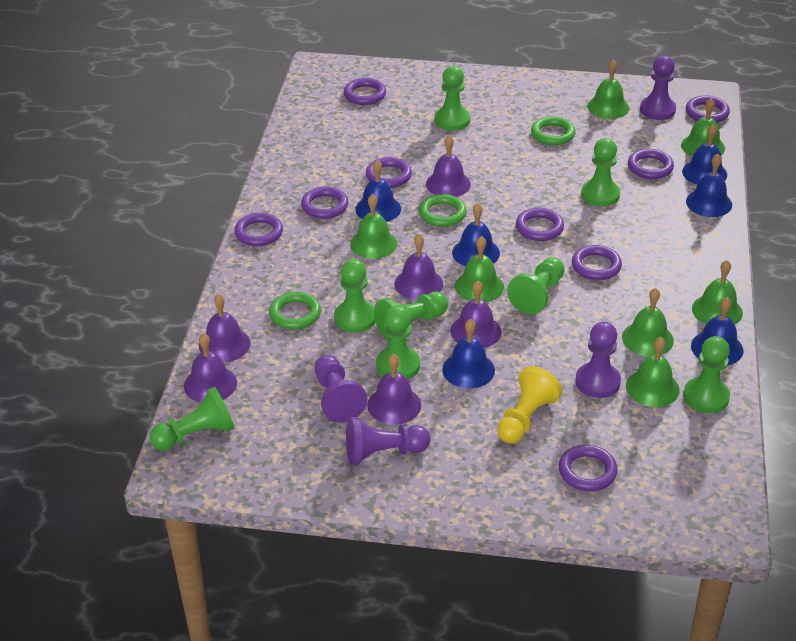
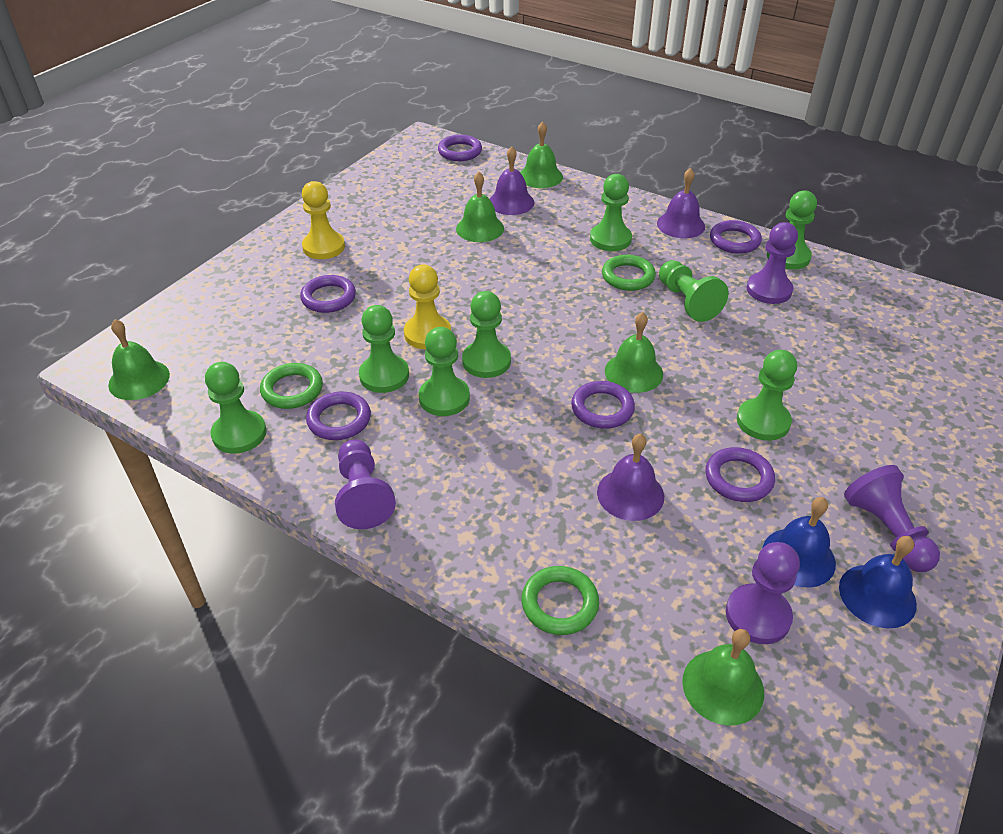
blue bell: [355,160,401,222] [442,319,495,389] [452,203,500,266] [682,124,727,185] [686,154,732,217] [691,297,743,366] = 6 -> [763,497,836,588] [839,536,917,628] = 2
green bell: [350,194,397,259] [455,236,504,302] [587,59,629,119] [622,288,674,356] [626,337,680,407] [681,99,725,157] [692,260,743,324] = 7 -> [108,319,170,400] [456,172,504,242] [520,121,563,188] [605,312,663,393] [682,629,764,725] = 5
purple bell: [184,333,237,403] [199,294,250,362] [368,354,421,425] [394,234,443,300] [426,135,471,197] [451,281,501,348] = 6 -> [490,146,534,215] [597,433,664,521] [657,168,705,238] = 3
purple ring: [234,213,283,246] [301,186,348,219] [344,78,386,105] [366,157,412,188] [516,208,564,241] [559,445,618,491] [572,245,622,280] [628,149,674,179] [686,95,730,123] = 9 -> [300,275,356,313] [306,391,371,440] [438,135,482,161] [571,381,635,429] [705,447,775,502] [710,220,762,254] = 6
yellow pawn: [497,366,562,444] = 1 -> [302,181,345,259] [404,265,451,349] = 2

